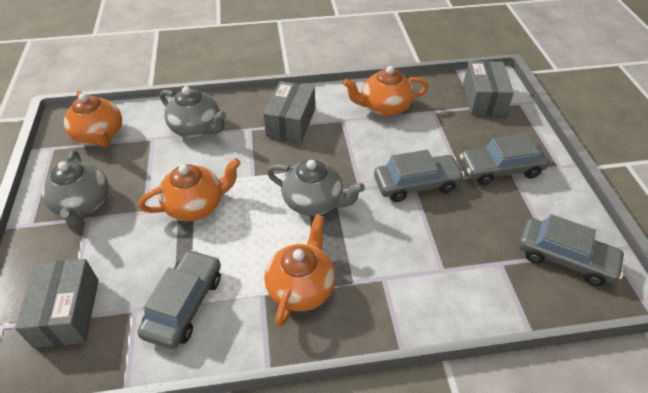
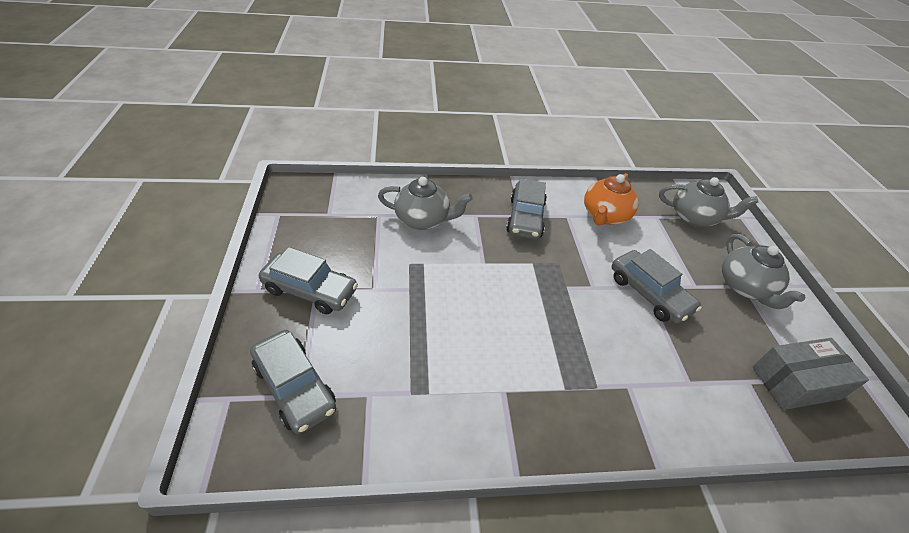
grey box: [15,259,99,348] [263,81,315,143] [463,61,514,115] = 3 -> [753,338,869,410] = 1
orange teapot: [64,91,122,147] [138,158,241,221] [265,215,335,327] [343,66,429,116] = 4 -> [584,173,639,226] = 1

